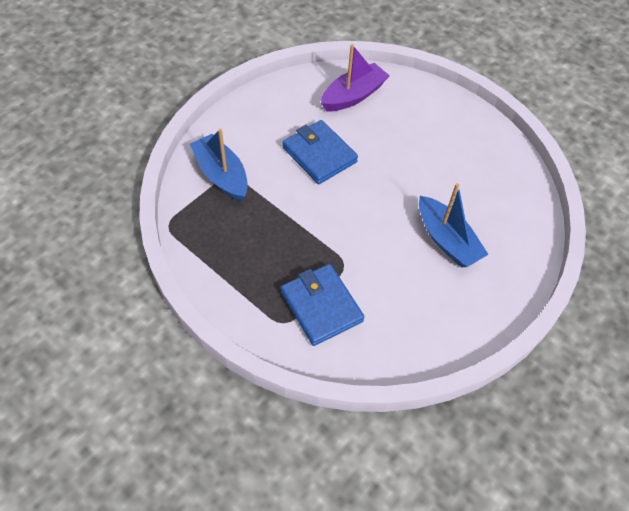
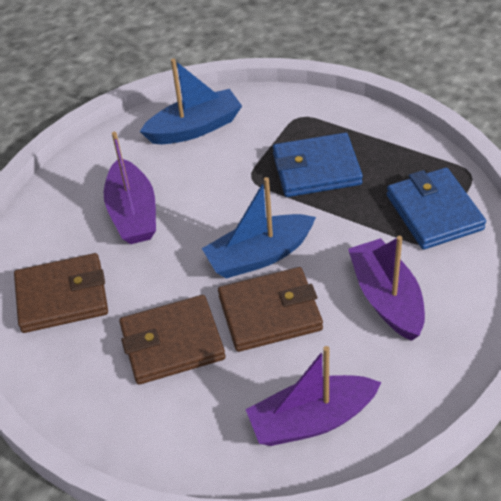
brown wallet: none = 0 -> [14,253,108,333] [119,295,225,385] [218,267,323,352] = 3
purple boat: [321,44,390,111] = 1 -> [104,132,156,244] [246,346,381,446] [348,236,425,341] = 3

